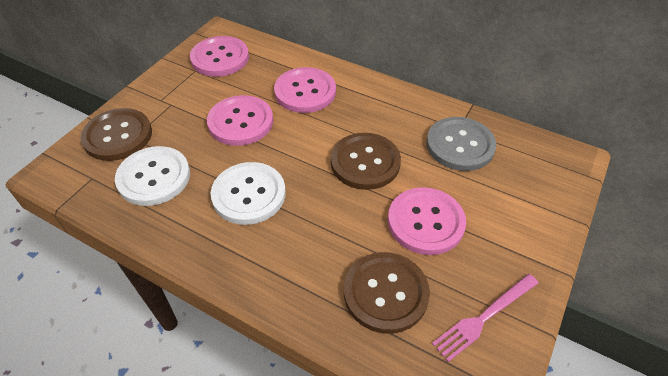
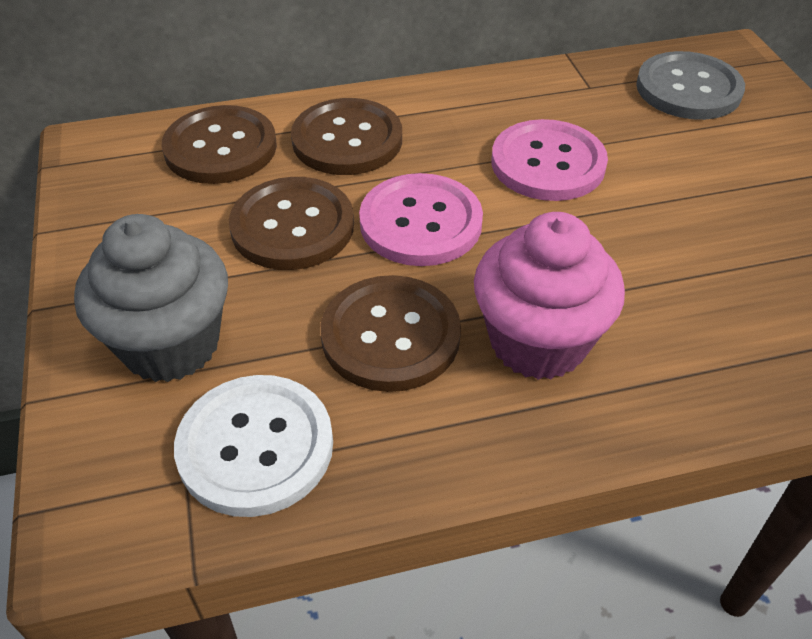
brown button: [80,108,152,161] [331,133,401,190] [344,252,430,334] = 3 -> [161,105,277,184] [229,177,354,270] [291,98,402,175] [321,275,461,392] = 4
grey cupcake: none = 0 -> [74,214,228,382] = 1
pink button: [190,36,249,77] [207,95,273,146] [274,67,336,113] [388,187,466,255] = 4 -> [359,173,483,266] [491,119,608,201] = 2
pink cupcake: none = 0 -> [474,212,625,380] = 1
pink fork: [432,274,538,362] = 1 -> none = 0
white button: [115,146,190,206] [211,162,286,225] = 2 -> [174,375,333,517] = 1

